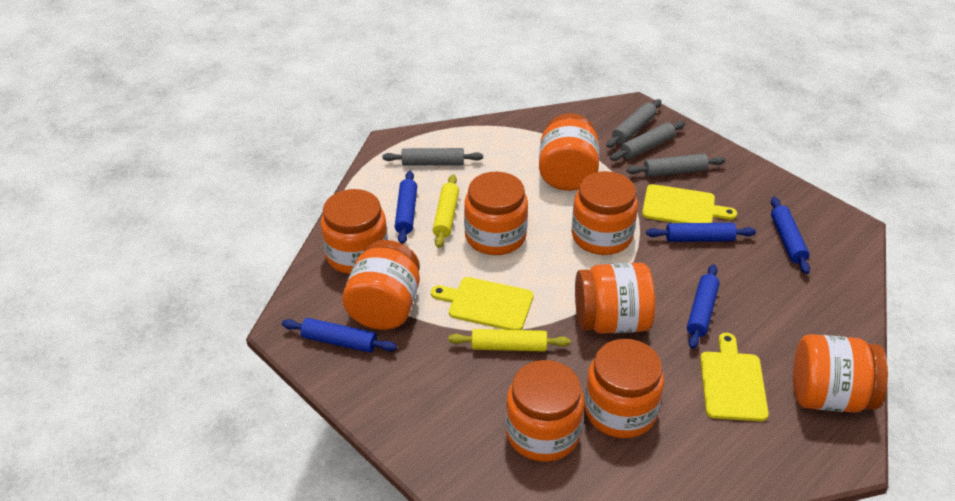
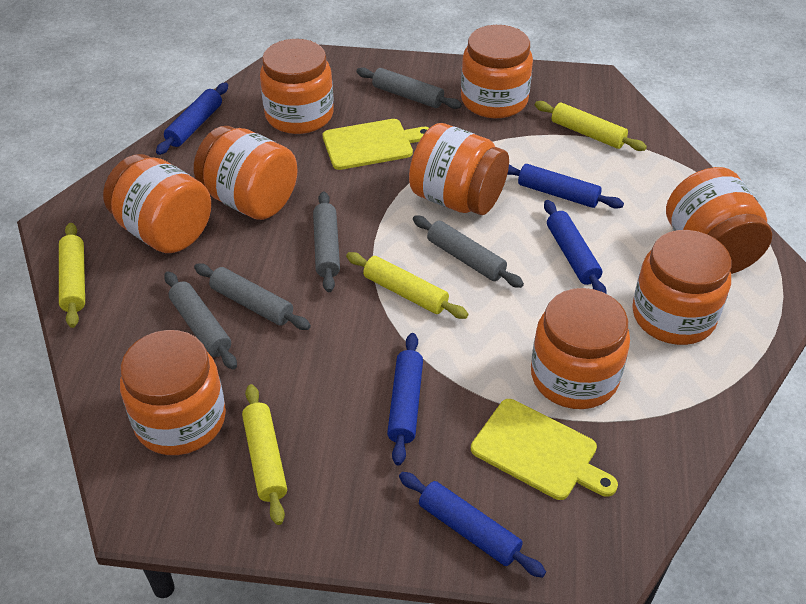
grey rolling pin: [383,148,483,166] [606,99,661,148] [610,121,685,161] [626,154,725,177] = 4 -> [164,271,237,369] [194,263,311,330] [313,192,340,292] [356,67,462,109] [413,216,524,288] = 5
yellow cutting board: [431,277,534,330] [642,184,737,223] [700,333,769,421] = 3 -> [323,119,429,170] [471,399,618,500] = 2
yellow rolling pin: [433,174,459,248] [448,329,571,352] = 2 -> [59,223,85,328] [242,384,287,525] [346,252,468,319] [535,101,647,151] = 4

